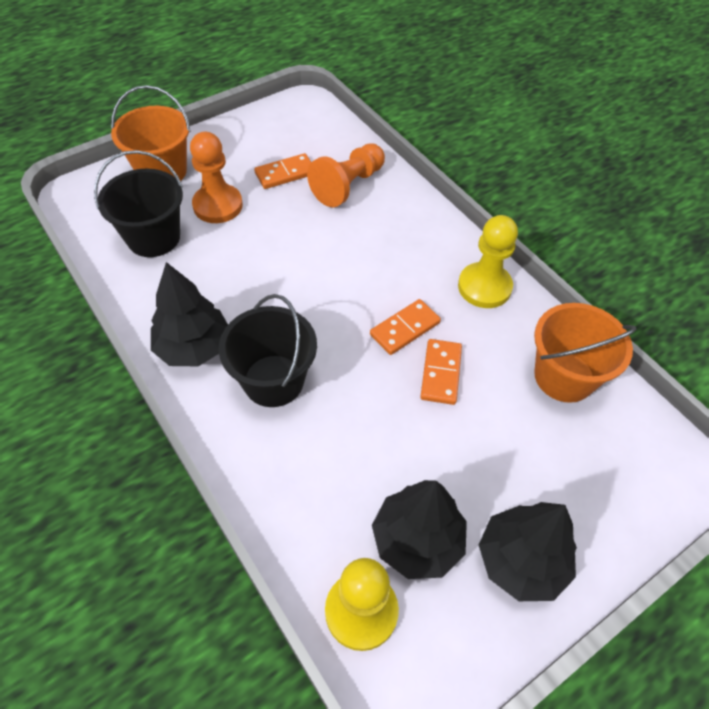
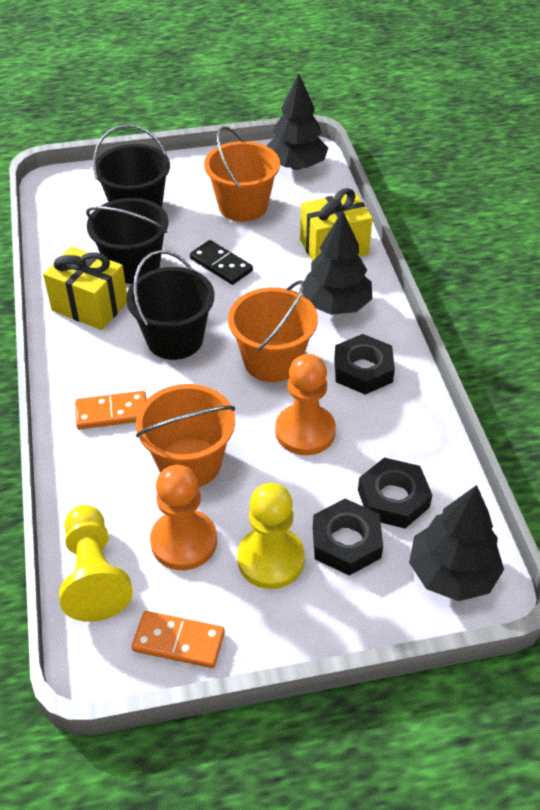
black bucket: [94,150,183,257] [219,294,317,407] = 2 -> [86,198,169,284] [93,124,170,207] [126,250,214,360] = 3
black domino: none = 0 -> [190,240,253,285] = 1
black nut: none = 0 -> [313,499,383,575] [334,334,395,395] [358,458,432,529] = 3
orange bucket: [111,85,191,181] [534,303,637,403] = 2 -> [136,384,235,487] [204,126,280,222] [228,280,318,382] = 3
orange domino: [254,153,311,189] [370,299,441,355] [420,339,462,405] = 3 -> [75,391,146,429] [132,611,225,668] = 2
yellow gift: none = 0 -> [43,246,127,330] [300,188,373,261] = 2

